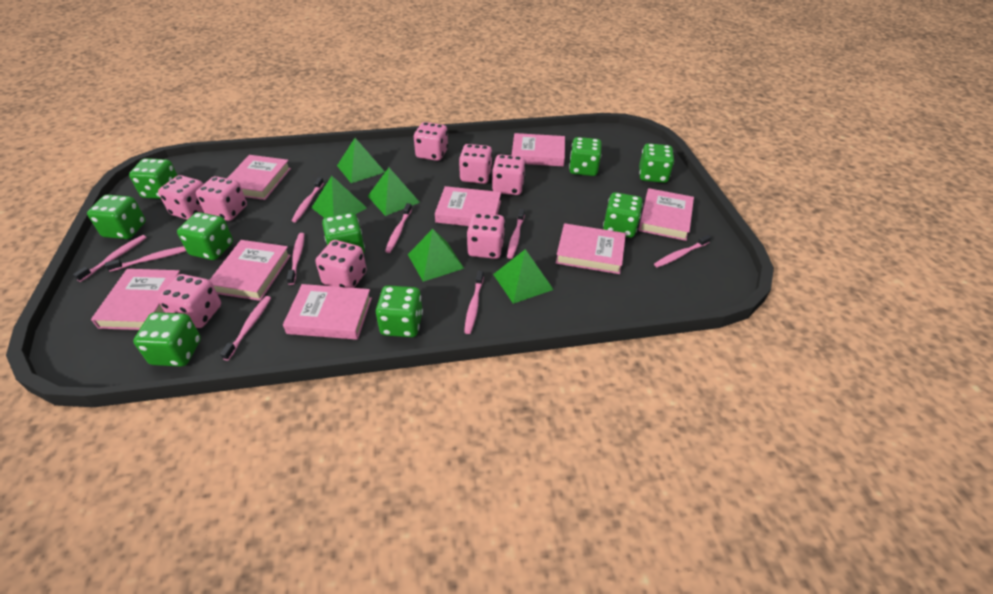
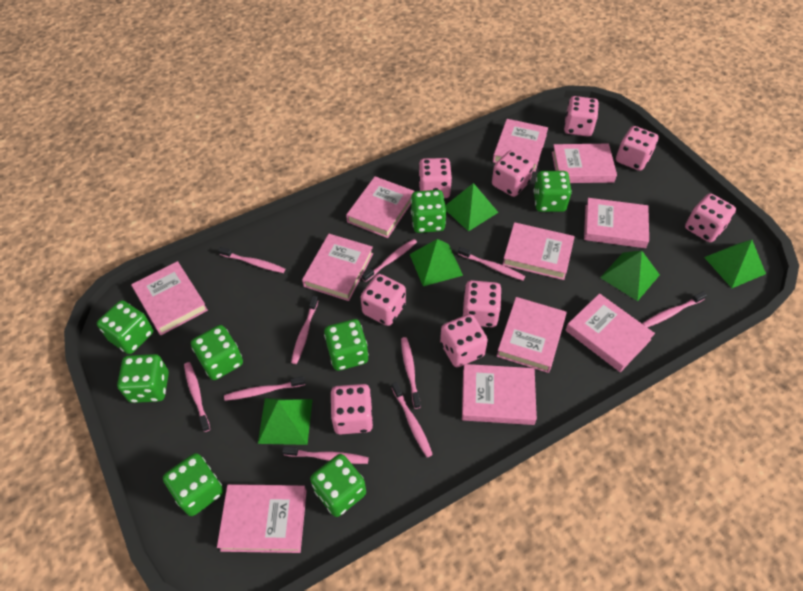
green dice: [87,194,146,239] [129,158,178,199] [133,312,201,367] [177,212,233,260] [322,213,365,254] [376,285,423,337] [569,137,602,176] [603,192,643,238] [639,143,674,183] = 9 -> [97,300,153,354] [117,354,169,403] [163,453,224,516] [191,325,243,380] [310,454,366,517] [324,319,368,371] [411,190,446,233] [534,171,572,212] = 8
pink book: [91,269,180,330] [210,240,291,301] [227,155,291,200] [283,284,372,340] [435,186,501,226] [512,133,565,166] [556,223,626,274] [638,188,694,241] = 8 -> [131,261,208,335] [217,484,307,553] [302,234,373,301] [346,176,415,238] [462,364,537,425] [493,119,548,172] [497,297,567,373] [502,222,575,280] [552,144,617,183] [565,293,655,372] [584,198,649,248] = 11
pink dice: [157,274,221,328] [158,175,204,220] [196,176,247,221] [316,240,367,288] [414,122,448,161] [459,144,492,184] [467,213,505,259] [492,155,525,195] = 8 -> [331,384,373,435] [361,274,406,326] [418,158,452,198] [440,314,488,367] [462,280,502,327] [492,150,534,197] [564,96,599,137] [616,126,659,171] [685,193,736,242] = 9
pink toothbrush: [73,235,147,282] [105,246,186,272] [220,296,271,361] [287,233,304,285] [291,177,324,222] [385,203,412,253] [464,271,484,334] [507,209,525,259] [654,235,711,268] = 9 -> [184,362,210,432] [218,247,285,273] [224,376,305,401] [282,446,369,464] [291,296,319,364] [362,239,417,282] [392,382,433,457] [401,337,421,409] [458,247,525,281] [642,291,707,327] = 10

